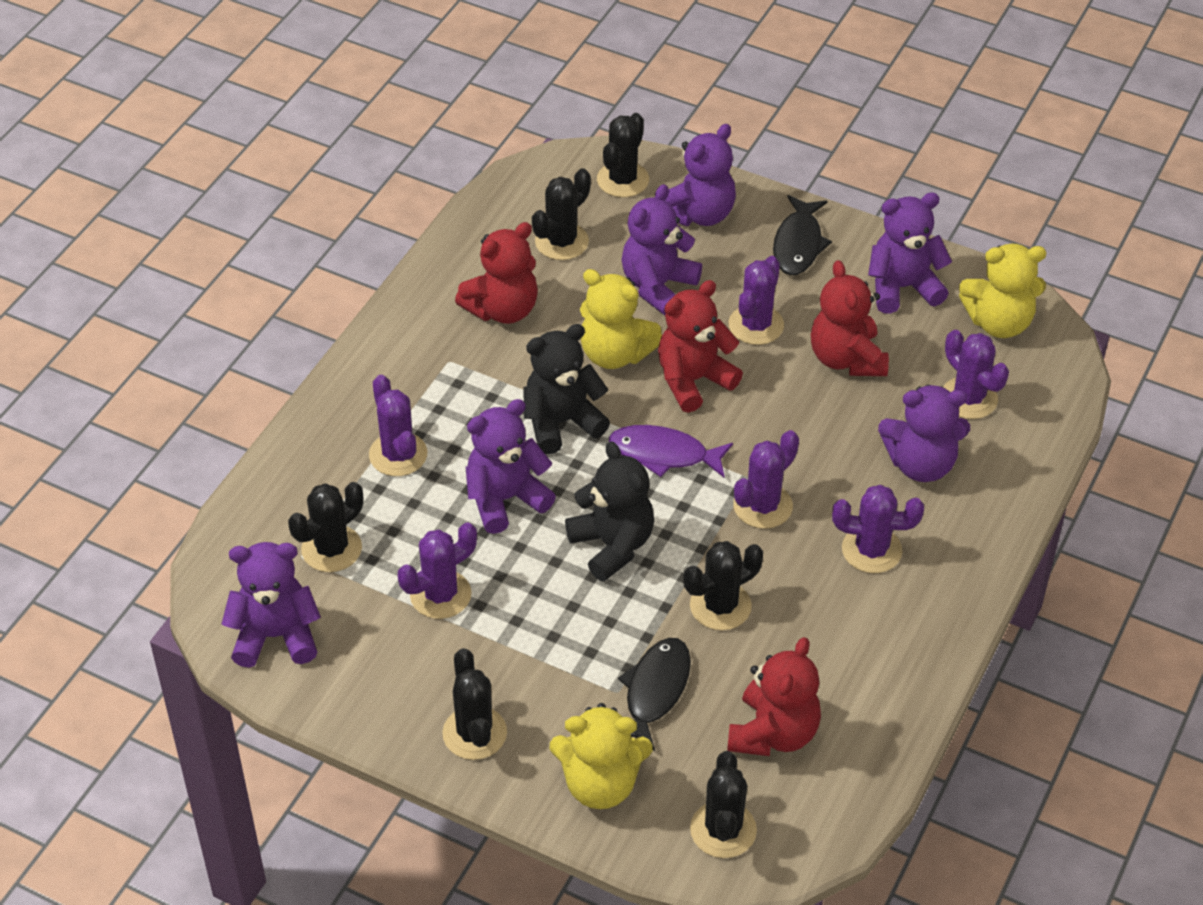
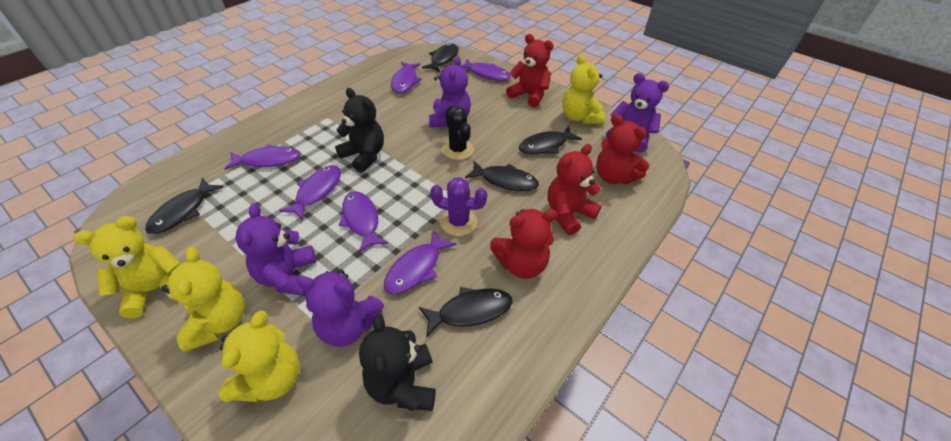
black cactus: [288,482,364,572] [442,648,507,760] [532,168,591,260] [597,113,649,197] [683,541,763,630] [690,751,757,858] = 6 -> [442,107,474,160] = 1
black fish: [618,638,691,751] [773,195,832,275] = 2 -> [145,178,223,234] [419,287,513,338] [422,44,459,72] [465,161,539,191] [519,126,582,154] = 5
purple cactus: [369,375,427,476] [398,522,477,619] [729,256,784,345] [733,430,799,529] [832,485,924,573] [943,330,1009,419] = 6 -> [430,177,487,236] = 1
purple fish: [609,425,733,477] = 1 -> [224,144,301,170] [279,165,341,220] [338,191,388,253] [384,230,456,294] [391,62,422,93] [460,59,511,81] = 6
purple teddy bear: [221,542,321,668] [466,399,556,534] [622,184,702,315] [665,124,736,226] [868,193,952,314] [878,385,970,482] = 6 -> [235,204,316,296] [297,269,384,347] [429,56,471,127] [606,73,669,153] = 4
yellow teddy bear: [550,703,653,809] [580,269,662,369] [959,244,1046,338] = 3 -> [74,216,181,318] [161,247,245,352] [219,310,300,402] [562,55,605,124] = 4

